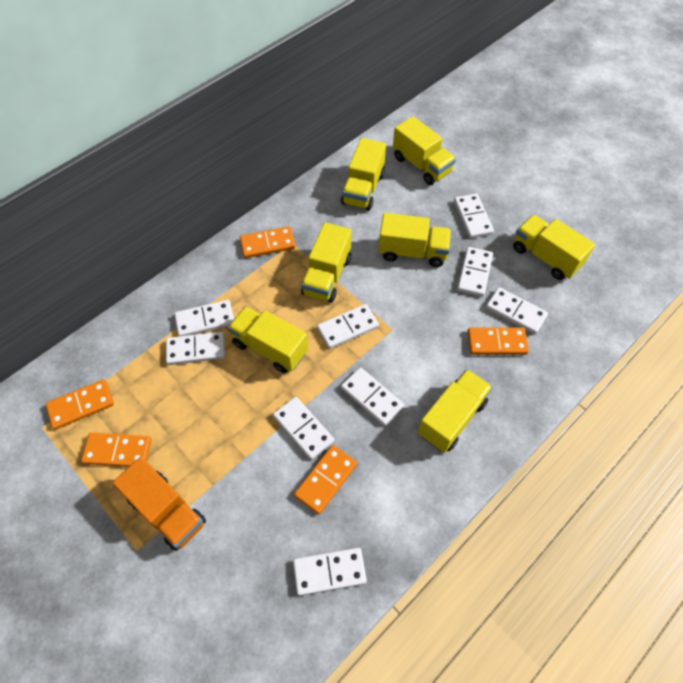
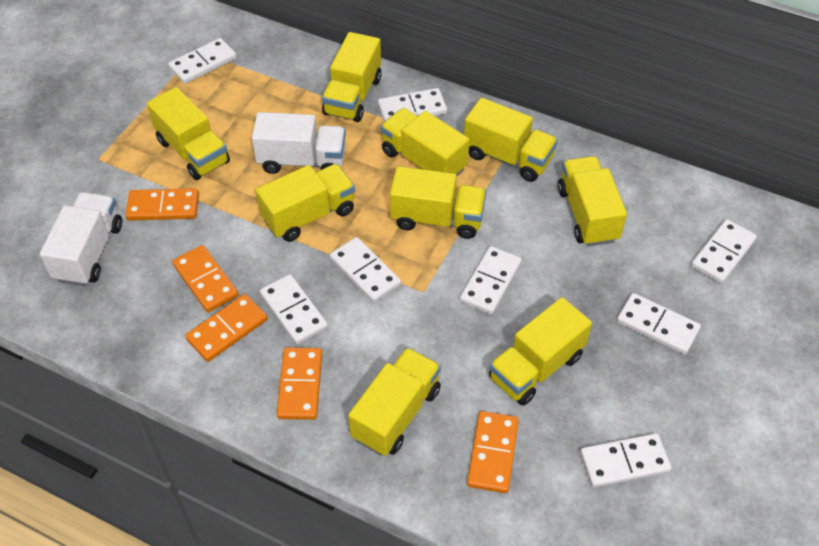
orange truck: [112,457,206,551] = 1 -> none = 0
white domino: [166,332,225,365] [174,300,234,336] [273,397,334,460] [293,548,367,596] [317,304,379,349] [341,367,404,426] [454,194,494,238] [457,247,493,297] [486,287,548,334] = 9 -> [168,38,237,84] [260,274,328,345] [330,237,401,303] [378,88,447,122] [460,246,522,315] [580,433,672,488] [617,293,701,355] [691,219,757,284] = 8
white truck: none = 0 -> [40,192,122,286] [252,112,346,174] = 2
yellow truck: [228,306,308,373] [301,222,351,302] [341,138,386,210] [378,213,451,267] [393,116,456,185] [418,369,493,453] [513,215,595,280] = 7 -> [147,87,230,180] [256,164,355,242] [322,32,381,122] [348,347,441,456] [380,108,470,176] [390,166,486,239] [464,98,558,182] [489,297,592,406] [558,156,627,246] = 9

